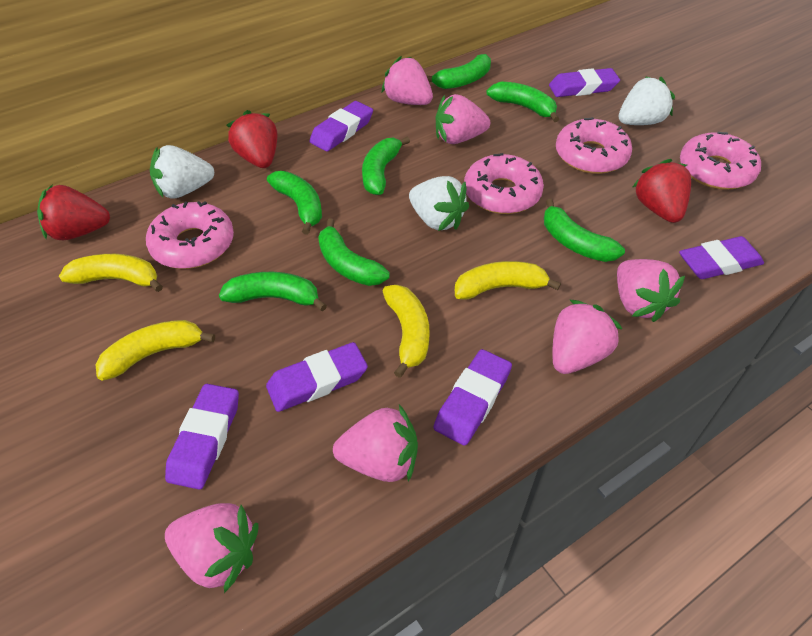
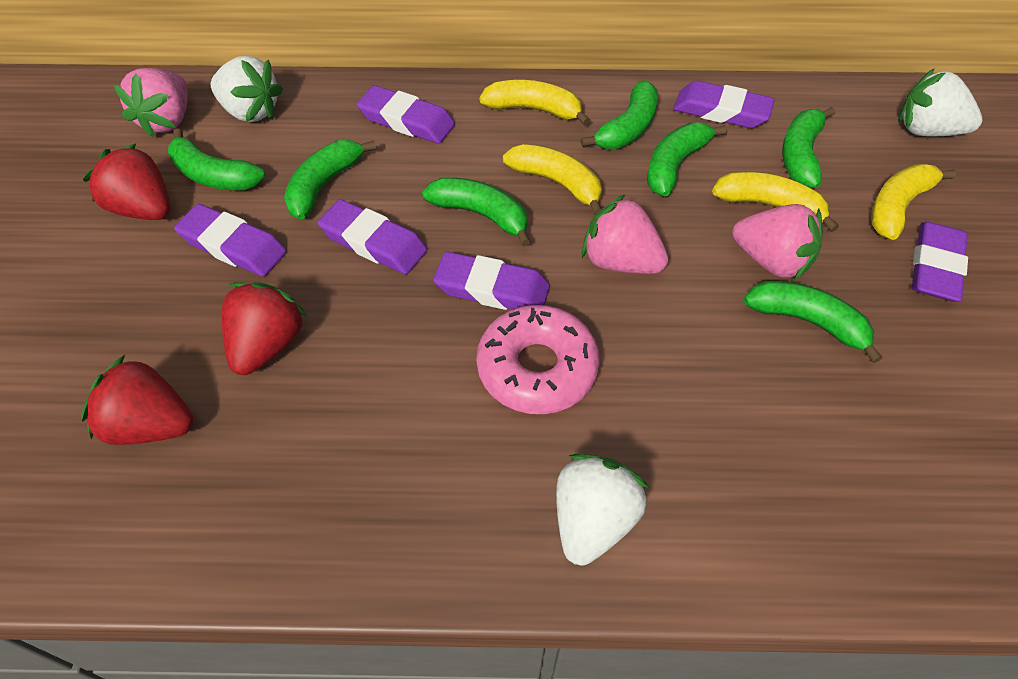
pink donut: [146,201,234,269] [464,153,544,214] [556,117,632,174] [680,132,761,190] = 4 -> [476,305,600,414] = 1
pink strawberry: [165,503,259,593] [333,405,418,482] [382,56,433,105] [435,94,490,144] [552,300,622,374] [617,259,685,322] = 6 -> [114,68,188,137] [582,195,669,274] [732,204,823,281] = 3

